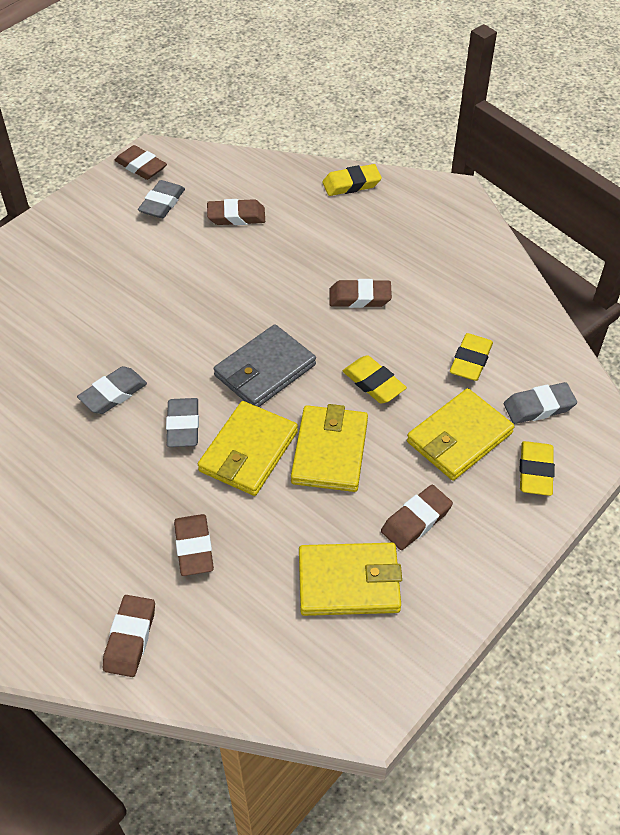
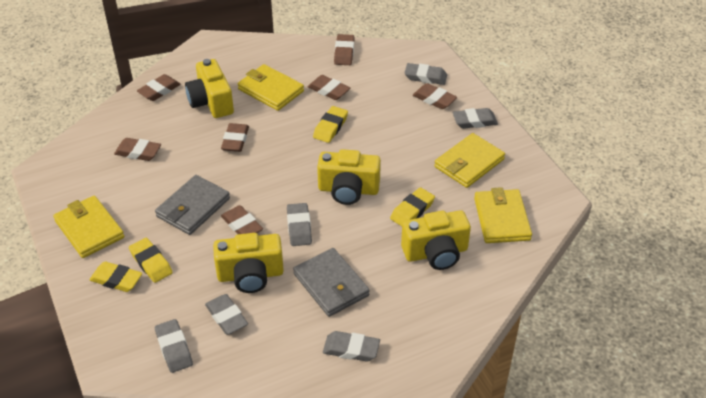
brown eraser: [103,595,155,677] [115,145,167,180] [174,514,214,576] [207,199,265,225] [330,279,392,308] [381,485,453,550] = 6 -> [114,138,161,161] [137,74,181,101] [221,123,249,152] [221,205,263,234] [308,75,350,100] [334,34,354,65] [413,83,457,109] = 7
grey eraser: [77,366,147,414] [138,180,185,218] [166,398,199,447] [504,382,577,424] = 4 -> [155,319,193,373] [205,294,248,335] [287,203,312,246] [323,331,380,362] [404,63,447,85] [453,108,498,129] = 6
grey wallet: [214,324,316,407] = 1 -> [155,175,230,235] [293,248,370,317] = 2
yellow camera: none = 0 -> [185,59,234,118] [213,233,284,293] [317,149,381,205] [401,210,471,270] = 4

